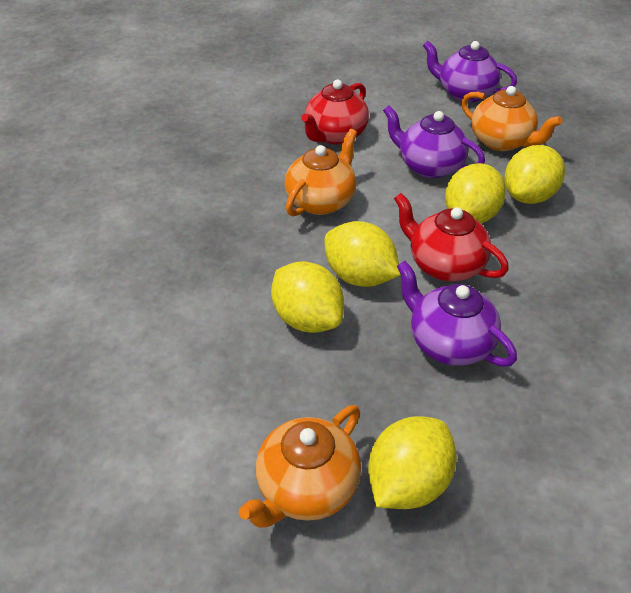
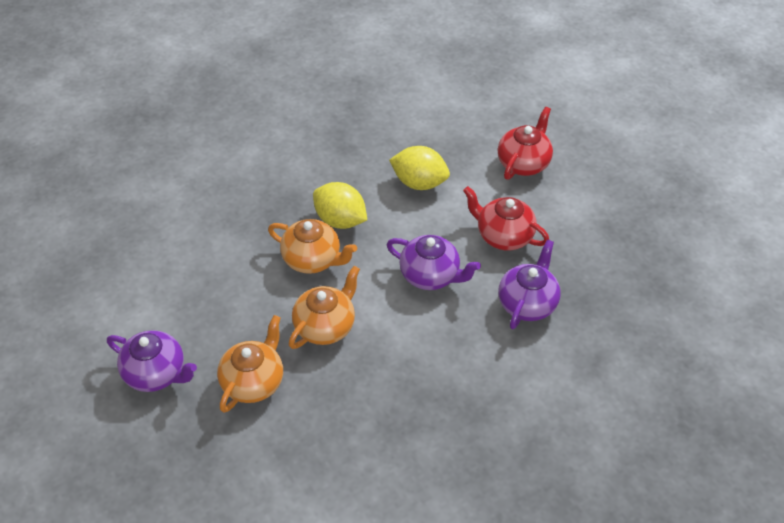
yellow lemon: [271,261,344,333] [324,221,401,287] [368,416,457,509] [445,163,506,223] [504,145,565,204] = 5 -> [313,182,367,229] [389,146,450,190] = 2

